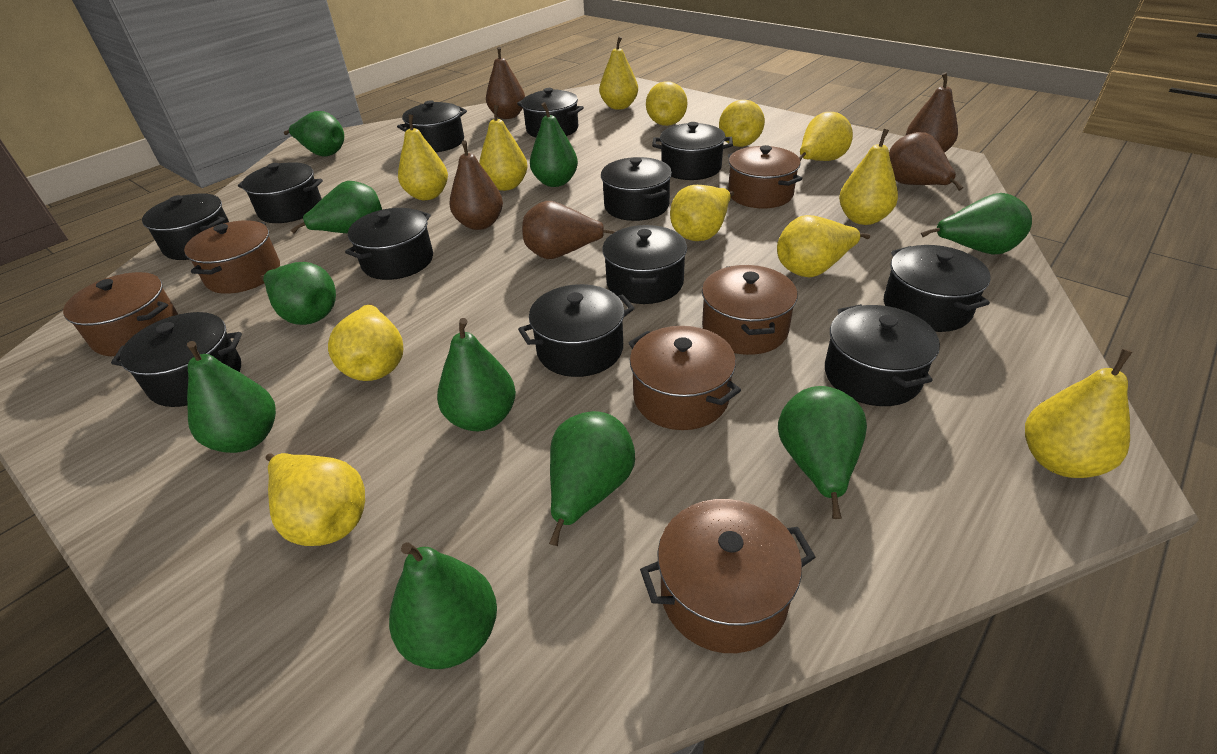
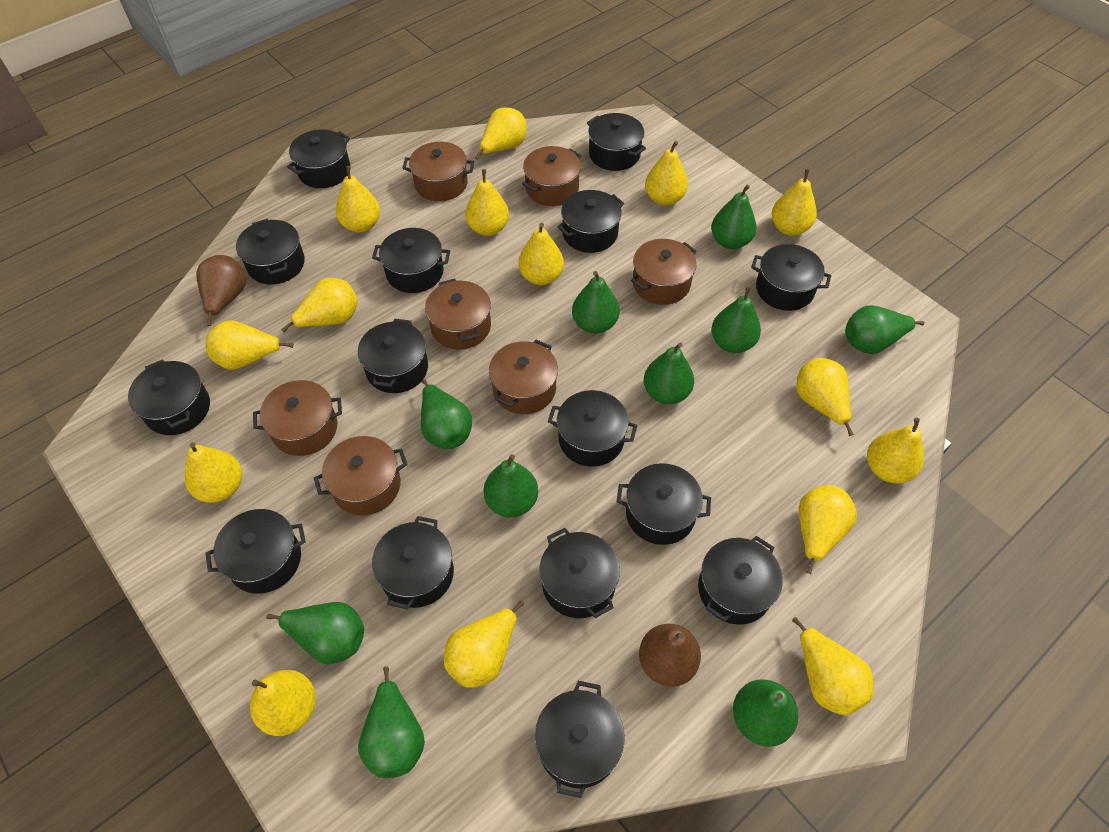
black pot: [111,312,242,407] [142,193,229,260] [238,162,323,223] [345,208,433,280] [397,100,467,152] [517,88,584,137] [518,284,635,377] [601,157,672,221] [602,225,687,304] [652,122,733,180] [825,304,940,406] [884,245,991,332] = 12 -> [128,359,210,435] [206,509,306,594] [236,219,305,285] [287,129,351,188] [358,319,428,393] [372,228,450,293] [372,516,454,609] [535,681,625,798] [540,528,620,618] [548,390,637,467] [557,190,624,253] [587,113,646,171] [617,463,711,545] [698,536,783,625] [751,244,831,311] = 15
brown pear: [449,140,503,230] [486,47,525,119] [522,201,616,259] [889,132,963,191] [906,72,958,153] = 5 -> [196,255,246,326] [639,624,701,687] = 2
brown pot: [63,272,178,356] [184,220,280,294] [629,326,741,430] [640,499,815,653] [702,265,798,355] [728,145,802,208] = 6 -> [253,380,342,456] [314,436,407,515] [402,142,474,201] [425,278,491,350] [489,339,558,414] [522,146,581,206] [631,239,697,305] = 7
yellow pear: [266,453,365,546] [328,303,403,381] [398,114,448,200] [479,105,527,191] [599,37,638,110] [646,81,688,126] [670,185,734,241] [719,100,765,147] [777,215,870,277] [799,112,853,162] [839,129,898,225] [1025,349,1133,478] = 12 -> [185,442,242,503] [206,320,294,370] [250,670,316,736] [281,278,358,333] [336,166,380,232] [444,600,524,688] [465,169,509,236] [475,107,527,160] [518,223,564,285] [645,141,688,206] [772,169,817,236] [792,617,874,715] [796,358,854,436] [799,485,857,574] [867,418,924,483] = 15

